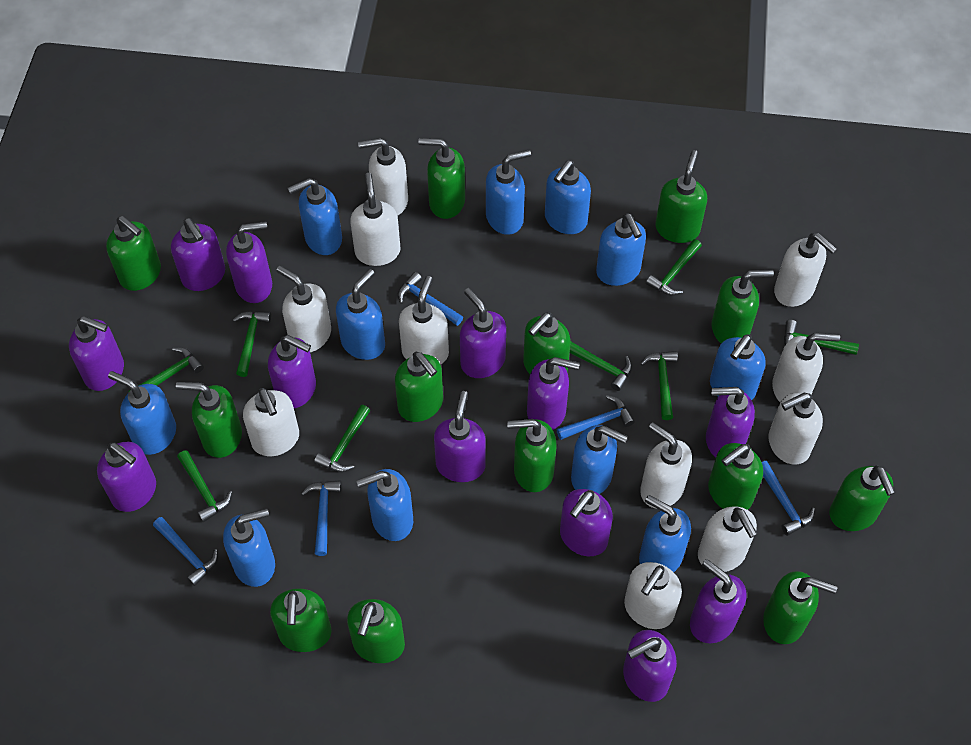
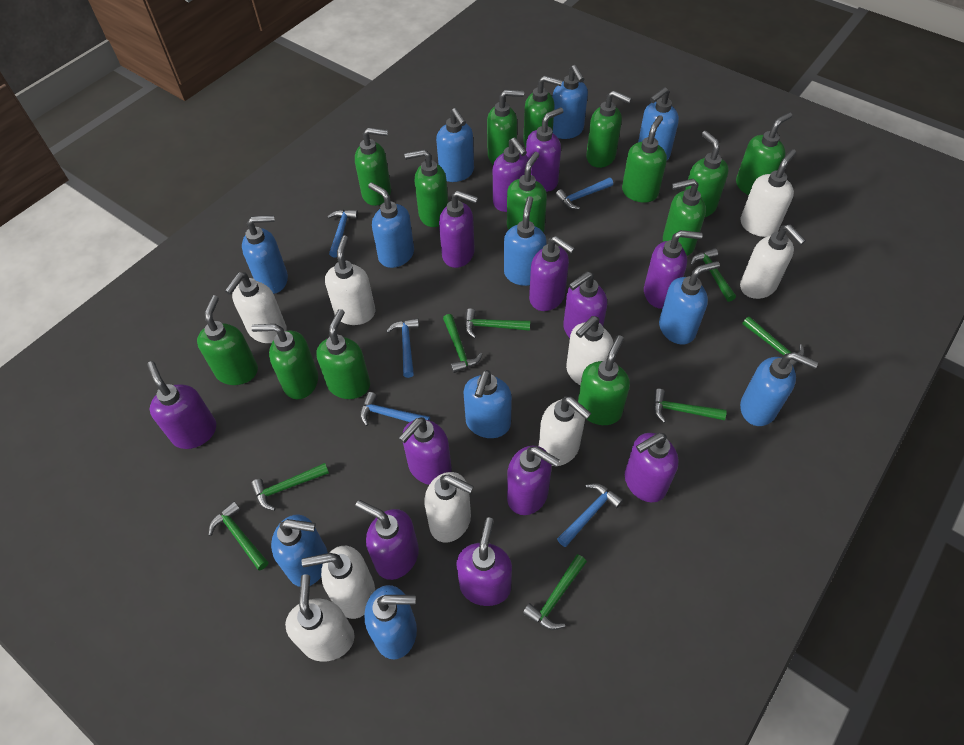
green soap dispenser: [106,216,161,291] [176,382,242,458] [270,588,332,652] [347,599,405,663] [395,352,443,422] [418,138,465,219] [507,419,557,492] [523,312,571,374] [655,150,707,243] [708,443,763,510] [712,269,774,343] [763,571,837,644] [829,465,895,531] = 13 -> [197,295,258,385] [251,324,318,399] [316,309,370,399] [355,128,391,206] [404,149,448,227] [487,90,524,164] [507,152,547,232] [523,75,563,147] [578,335,630,425] [586,91,631,168] [622,115,667,203] [663,179,706,256] [685,131,729,217] [736,112,792,195] = 14
white soap dispenser: [243,388,299,456] [276,266,331,352] [350,173,400,266] [358,138,408,216] [399,276,449,365] [624,562,682,629] [640,422,692,509] [698,507,757,572] [768,393,823,465] [772,333,840,402] [774,233,837,307] = 11 -> [225,272,287,343] [285,574,355,662] [301,546,375,619] [325,235,375,325] [424,472,474,542] [539,397,591,466] [566,316,613,385] [740,225,806,299] [741,149,796,237] = 9

